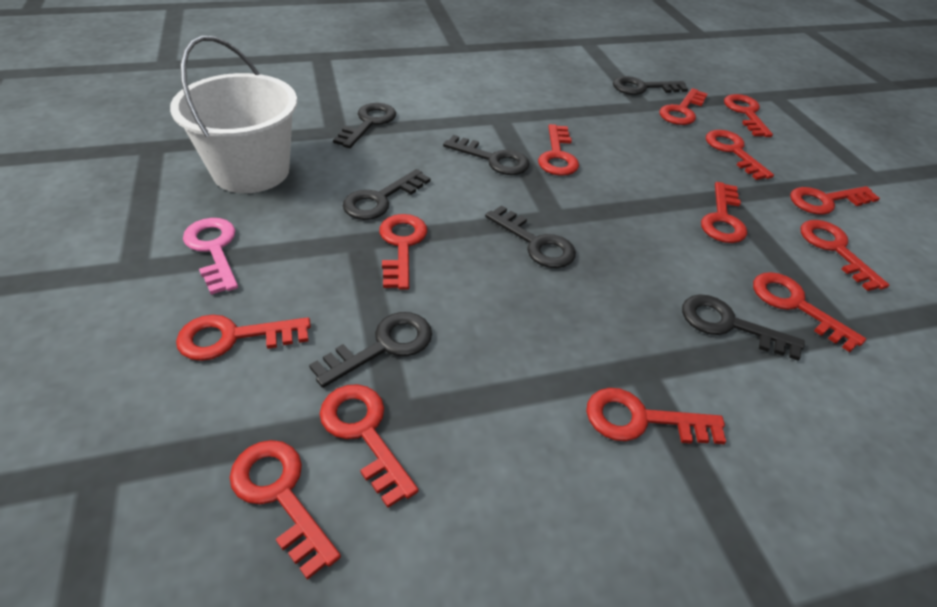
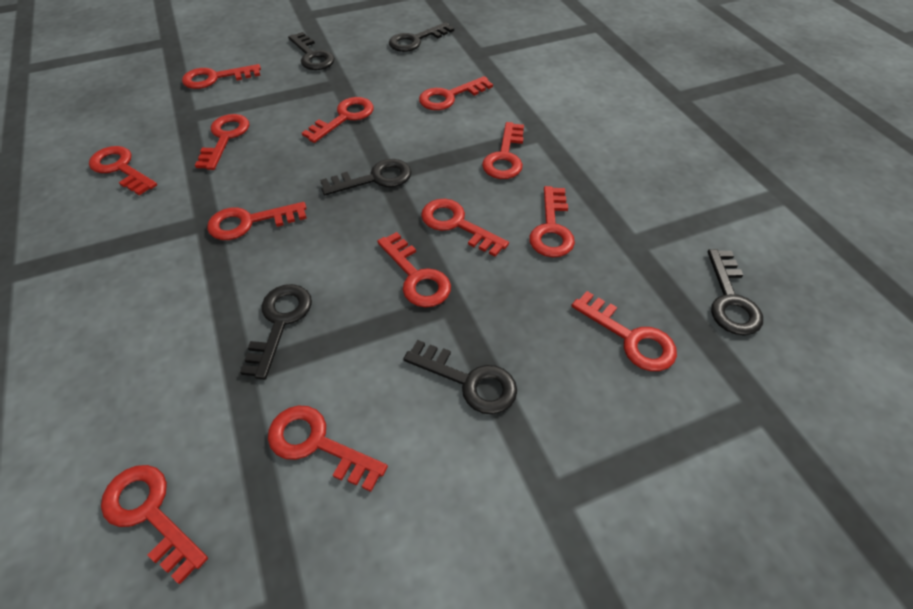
black key: [309,312,432,388] [333,103,396,148] [343,169,431,220] [443,135,530,175] [485,205,576,268] [613,76,688,95] [682,294,805,361] = 7 -> [240,284,312,380] [288,32,335,70] [320,159,411,196] [389,22,454,52] [403,340,517,414] [708,249,763,335] = 6
pink key: [183,218,238,295] = 1 -> none = 0
white bucket: [170,36,297,193] = 1 -> none = 0

